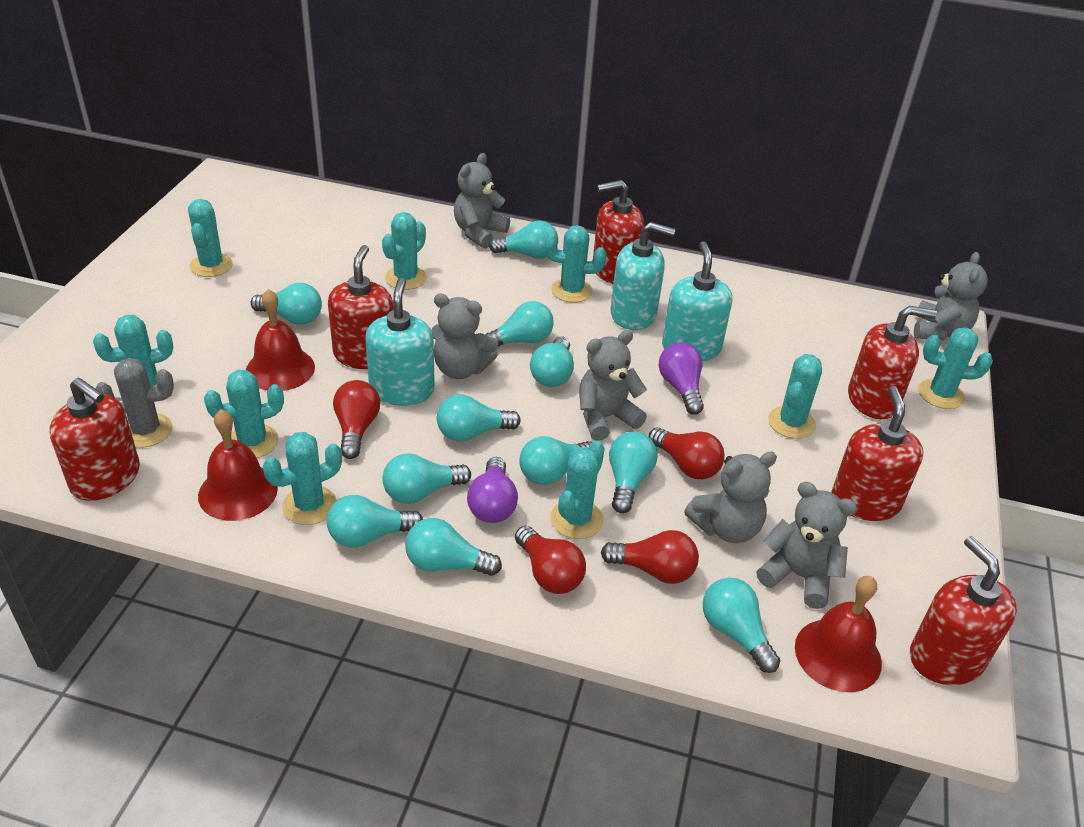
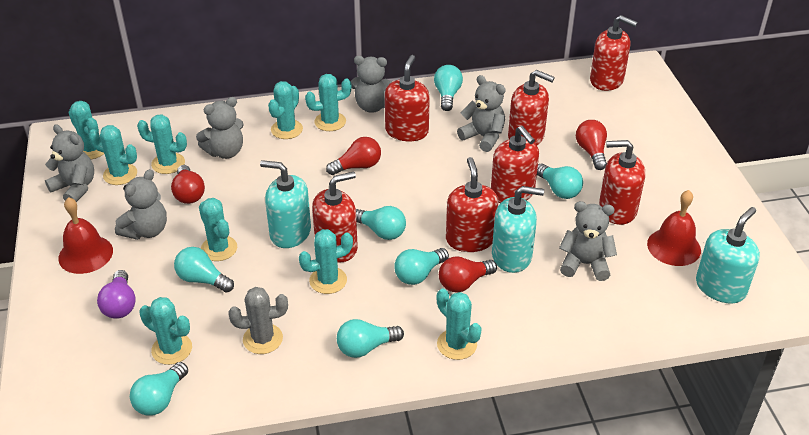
purple light bulb: [467,457,518,523] [659,342,704,415] = 2 -> [97,270,136,319] = 1
red bell: [198,409,278,521] [246,289,315,391] [795,576,882,692] = 3 -> [58,197,113,274] [647,190,701,266] = 2
red soap dispenser: [49,377,140,501] [328,245,394,369] [593,180,644,284] [832,386,923,521] [848,306,937,419] [910,536,1017,685] = 6 -> [312,171,358,262] [385,55,430,141] [446,157,498,252] [491,126,539,203] [508,70,555,145] [590,15,638,91] [599,140,645,225] = 7
turquoise light bulb: [251,283,322,325] [327,495,423,548] [383,453,471,504] [405,518,502,576] [437,395,521,442] [486,301,554,347] [489,221,558,259] [519,436,593,485] [530,336,574,387] [609,432,657,513] [703,578,780,673] = 11 -> [130,362,188,416] [174,247,234,293] [337,319,404,358] [356,206,406,240] [394,248,449,285] [434,65,463,111] [537,164,583,199] = 7

